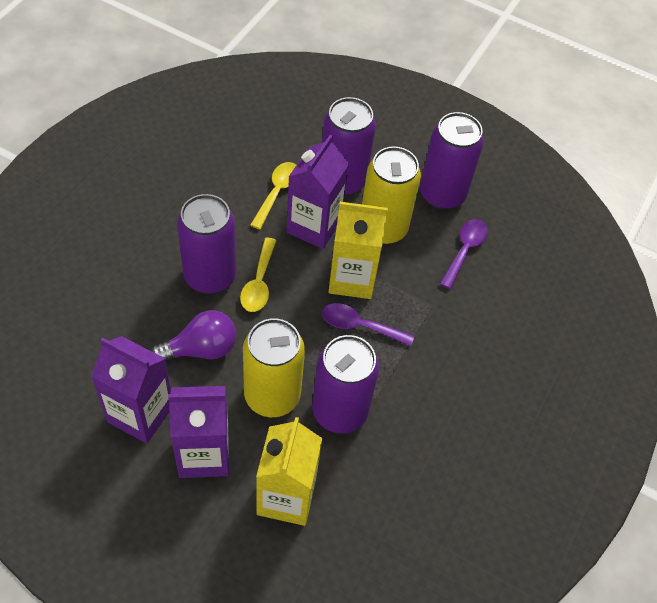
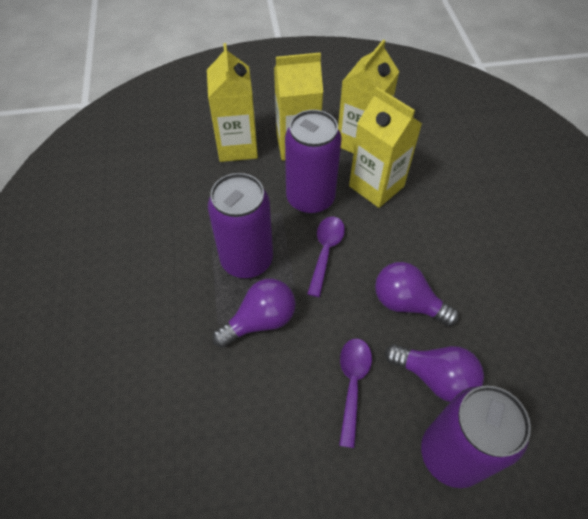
purple can: [177,194,236,294] [312,335,379,433] [322,97,376,195] [420,112,484,210] = 4 -> [208,173,273,278] [285,110,342,214] [421,386,531,488] = 3
purple carton: [91,336,171,444] [168,386,229,478] [286,135,349,249] = 3 -> none = 0
purple light bulb: [151,310,236,361] = 1 -> [212,279,295,348] [375,262,459,326] [385,344,484,402] = 3
yellow can: [243,318,305,417] [362,147,421,245] = 2 -> none = 0
yellow carton: [256,417,322,526] [329,202,388,299] = 2 -> [207,43,258,162] [274,53,323,161] [338,40,399,154] [349,87,422,208] = 4
yellow spoon: [240,238,277,312] [250,162,296,229] = 2 -> none = 0

